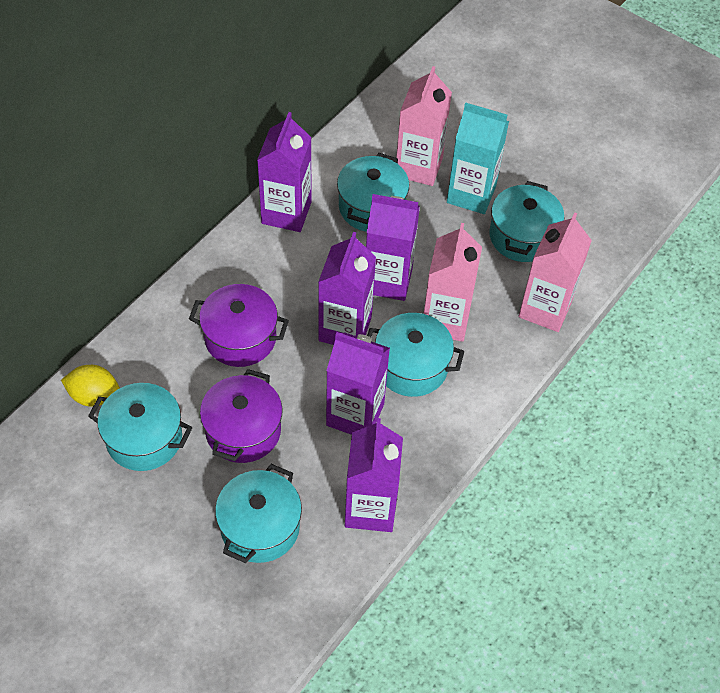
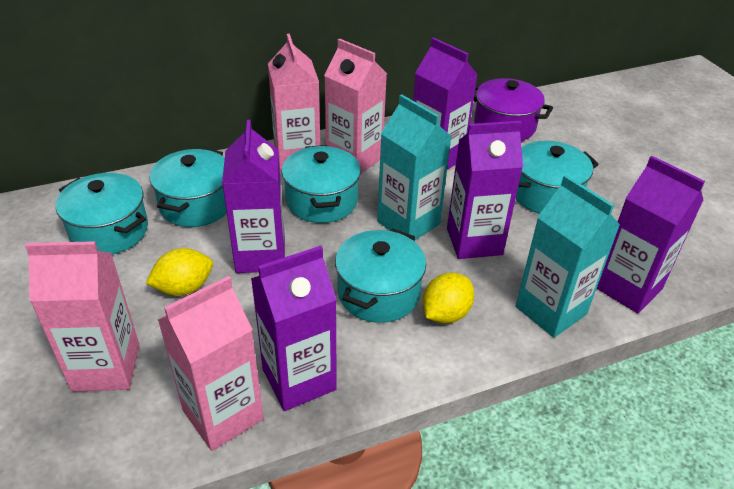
pink carton: [396,66,452,186] [424,223,482,342] [519,212,592,332] = 3 -> [25,241,139,392] [158,276,264,451] [268,34,320,172] [324,39,387,173] = 4
purple pot: [189,284,289,367] [200,369,283,463] = 2 -> [474,78,553,141] = 1
turquoise carton: [447,102,509,214] = 1 -> [377,94,452,240] [516,175,620,338] = 2
yellow lemon: [61,365,120,407] = 1 -> [146,248,213,296] [423,273,474,323] = 2

